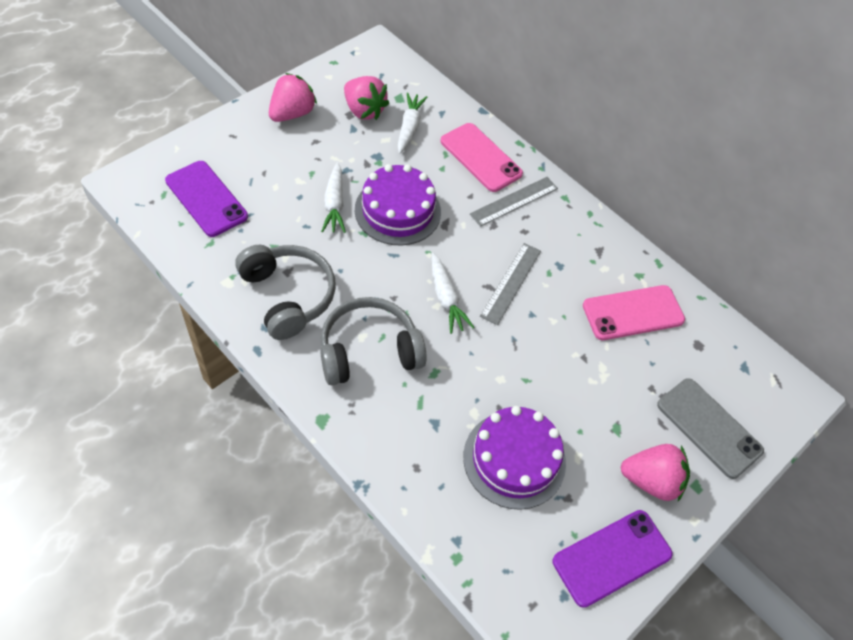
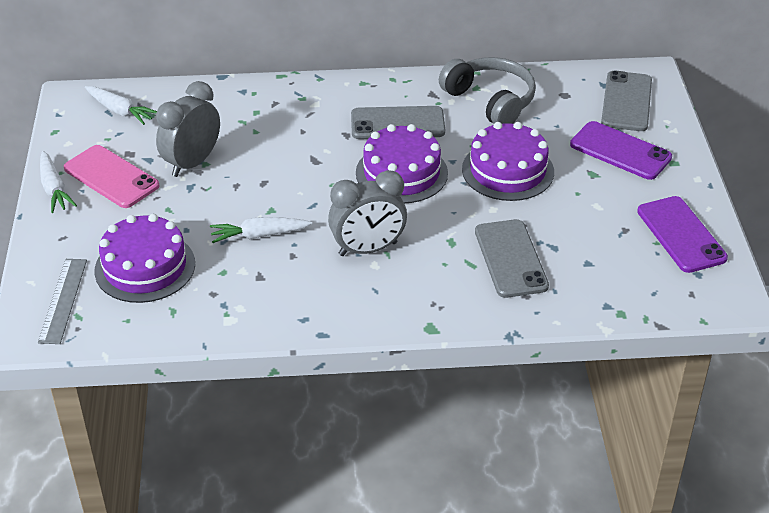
grey clock: none = 0 -> [156,81,220,177] [328,170,407,256] = 2
grey headphones: [235,245,336,340] [320,297,427,385] = 2 -> [439,57,536,124] = 1
grey phone: [657,378,764,479] = 1 -> [351,106,445,139] [475,219,549,298] [601,70,652,131] = 3
grey ruler: [470,177,558,227] [480,243,541,325] = 2 -> [38,259,87,344] = 1
pink phone: [441,123,523,192] [583,285,685,340] = 2 -> [64,145,159,208] = 1
pink strawberry: [269,73,317,122] [344,76,389,120] [621,444,690,501] = 3 -> none = 0
purple cake: [355,164,441,246] [463,406,566,510] = 2 -> [95,214,195,303] [356,124,448,203] [462,122,554,201] = 3

